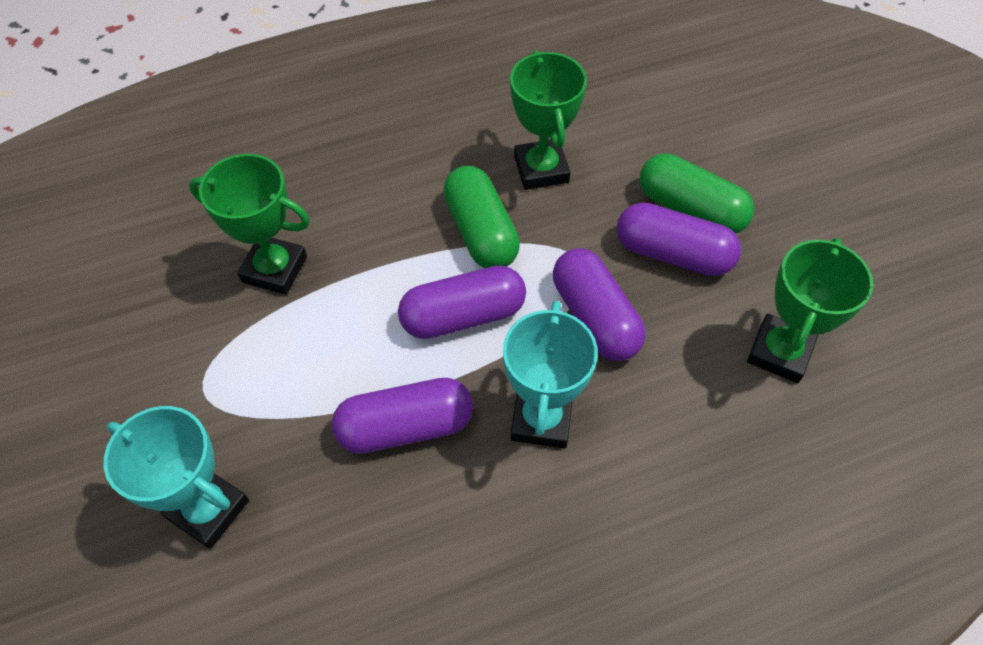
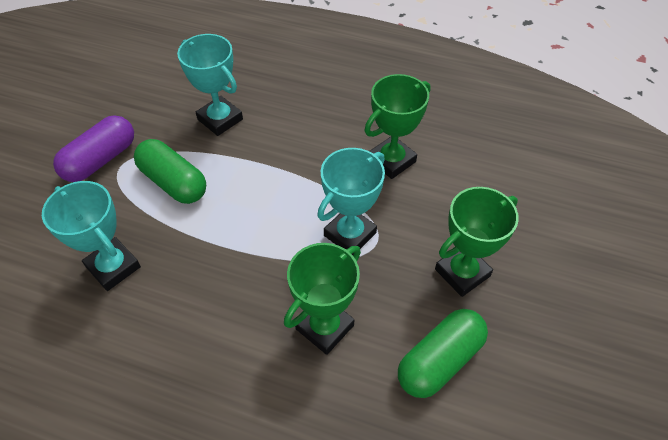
purple capsule: [332,378,473,454] [398,265,526,339] [553,248,646,361] [617,202,741,276] = 4 -> [53,115,134,182] = 1
turquoise trophy: [104,406,249,549] [503,301,598,448] = 2 -> [42,181,141,291] [177,34,243,136] [317,148,385,255] = 3

